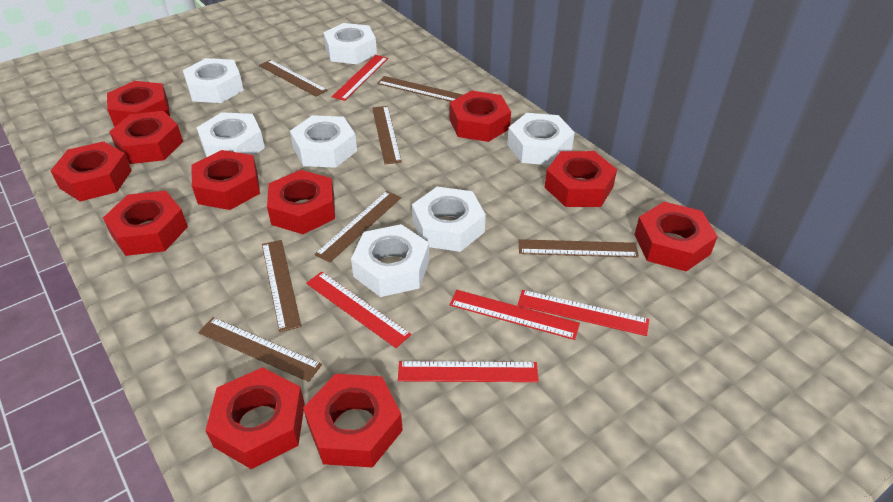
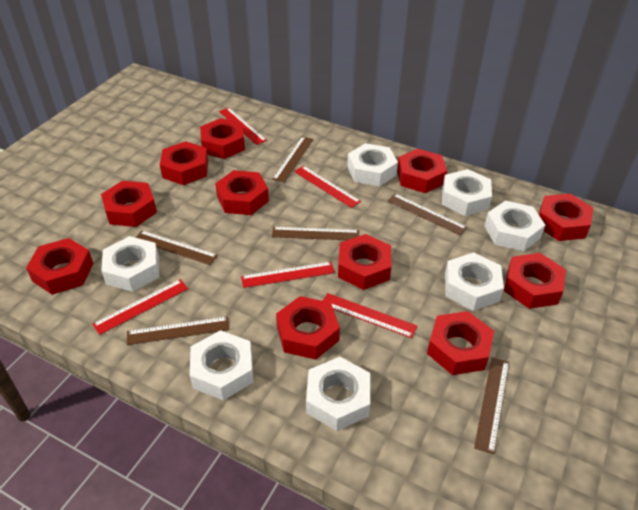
brown ruler: [198,317,322,382] [259,60,328,97] [262,240,302,332] [315,191,401,263] [372,106,402,164] [377,76,463,102] [518,239,639,257] = 7 -> [127,316,229,345] [135,230,218,265] [272,136,313,183] [272,227,359,240] [387,194,467,235] [474,357,509,454] = 6

